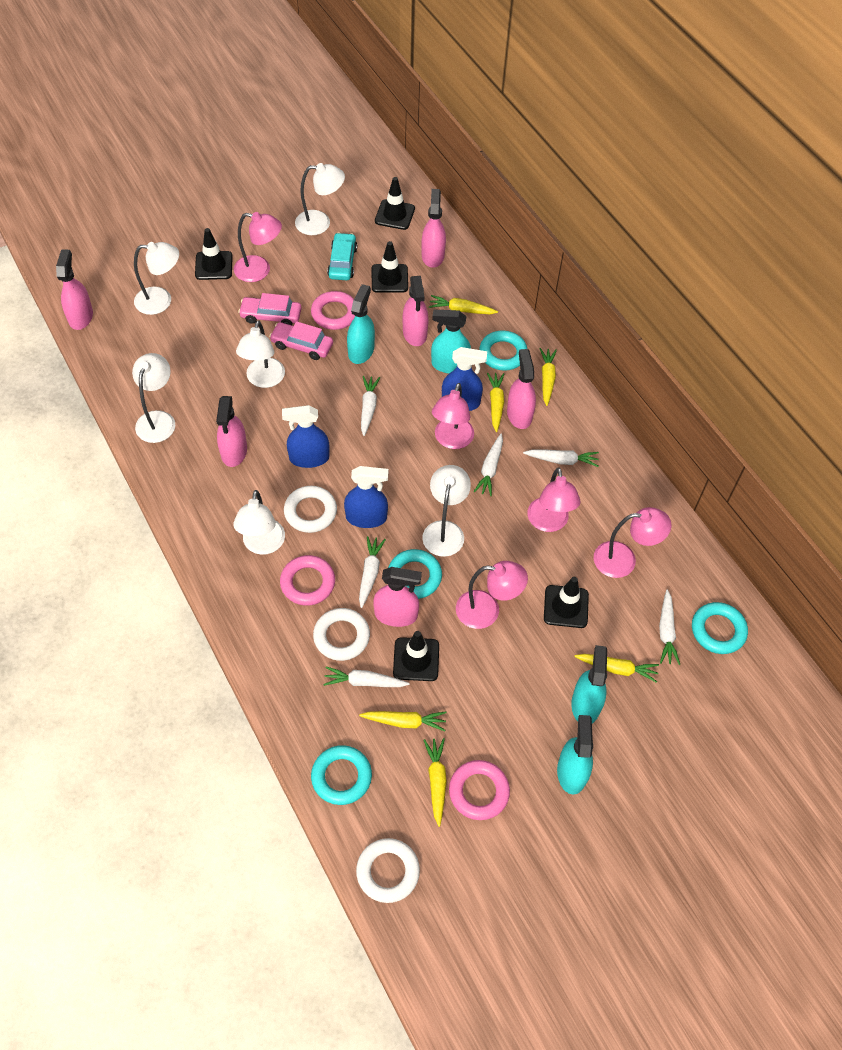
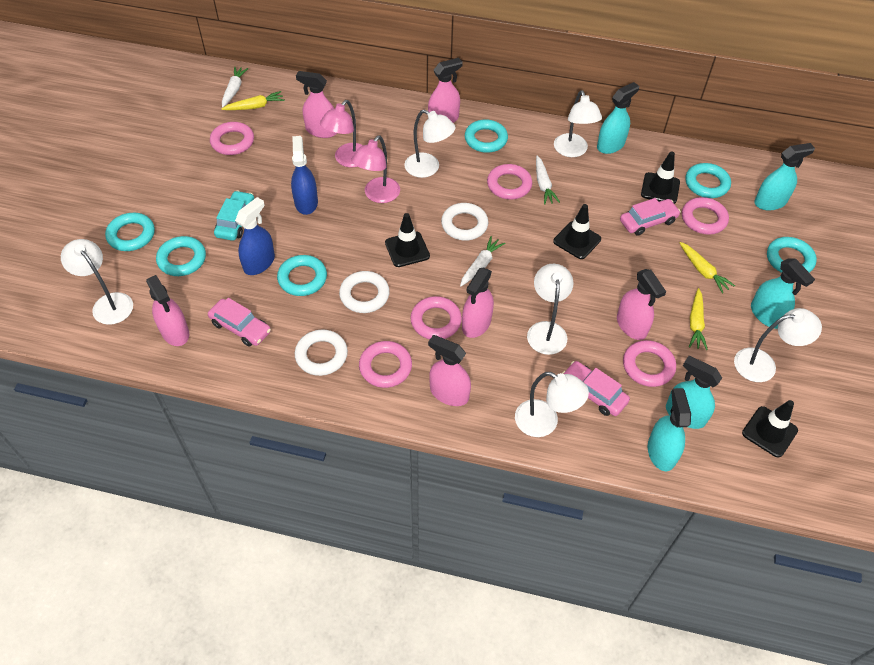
black traffic cone: [195,228,233,280] [372,241,408,293] [375,177,415,230] [393,631,439,681] [544,577,589,628] = 5 -> [385,213,430,267] [553,204,601,259] [641,151,680,204] [742,400,798,458] = 4
blue spray bottle: [282,405,330,468] [344,466,388,528] [442,347,487,411] = 3 -> [235,197,275,275] [291,136,318,215] = 2
pink car: [238,293,302,325] [269,321,333,360] = 2 -> [208,298,271,347] [562,361,630,416] [620,198,681,236] = 3
pink lamp: [234,212,282,282] [432,383,474,449] [456,561,528,629] [527,467,581,532] [594,507,671,578] = 5 -> [320,100,363,167] [351,135,400,203] = 2
pink ring: [280,555,335,606] [311,291,355,330] [449,760,510,820] = 3 -> [210,122,254,155] [359,341,412,388] [411,296,462,339] [487,164,532,200] [623,340,676,387] [682,197,729,235] = 6
turquoise ring: [311,745,372,805] [388,549,442,599] [479,330,527,371] [692,602,748,654] = 4 -> [105,213,155,251] [156,236,206,276] [277,255,327,296] [465,119,508,153] [685,163,731,198] [767,237,817,273] = 6
turquoise spray bottle: [347,284,375,364] [431,310,471,374] [557,715,593,794] [571,645,607,723] = 4 -> [597,82,639,154] [648,388,691,471] [666,356,722,429] [751,258,815,329] [754,143,815,211] = 5
white carrot: [323,666,409,687] [359,536,386,608] [361,376,380,436] [473,434,503,496] [523,450,599,467] [659,590,680,665] = 6 -> [222,66,248,108] [460,236,505,286] [536,156,560,205] = 3
yellow carrot: [359,711,447,731] [424,738,447,827] [428,295,498,314] [487,373,504,432] [540,348,557,406] [574,654,659,683] = 6 -> [222,91,285,110] [679,242,735,293] [689,288,708,350] = 3

